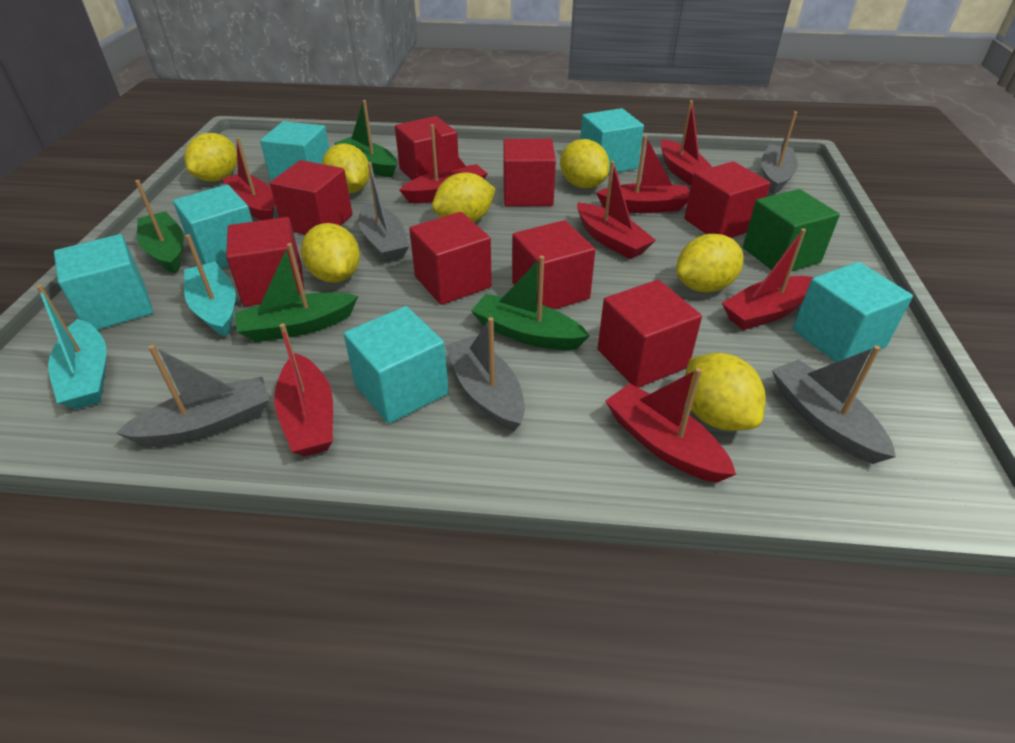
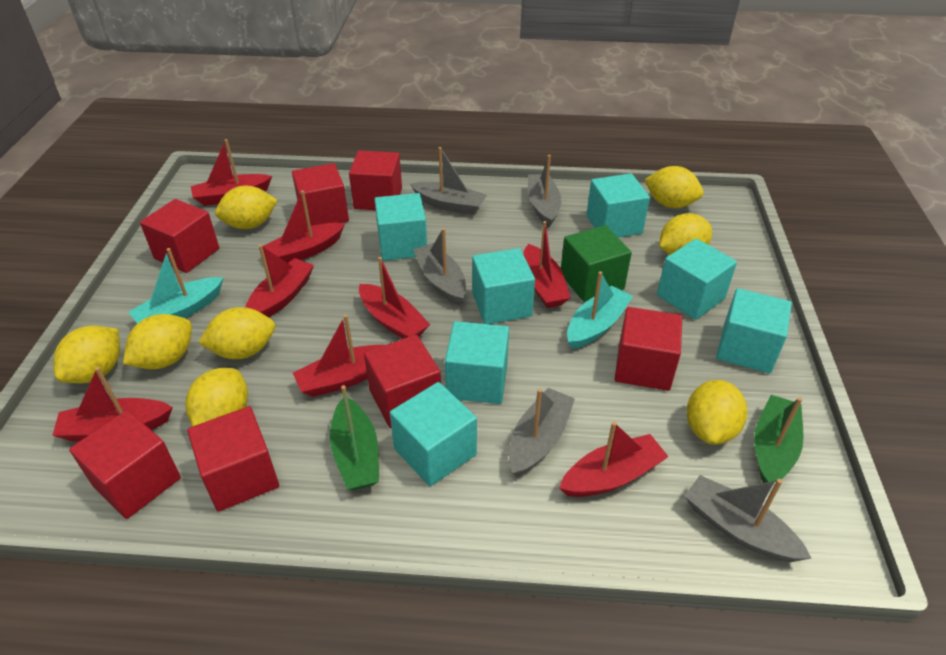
green boat: [135,180,184,274] [235,243,358,342] [334,100,397,178] [471,256,590,350] = 4 -> [330,385,379,490] [754,395,804,483] = 2
red cube: [226,217,304,307] [270,160,352,235] [395,116,458,180] [409,212,492,305] [503,139,556,206] [512,220,595,309] [598,280,702,388] [684,161,770,238] = 8 -> [69,410,181,519] [140,199,219,273] [187,406,279,512] [292,163,349,227] [349,151,402,210] [364,335,441,428] [615,307,682,391] = 7
turquoise cube: [54,234,153,330] [173,184,253,268] [260,121,329,181] [344,306,449,424] [580,108,644,174] [793,262,913,362] = 6 -> [374,193,427,261] [390,382,477,486] [445,321,509,404] [472,248,535,324] [586,173,650,238] [657,238,737,320] [716,288,792,373] = 7
yellow lemon: [184,133,237,182] [301,223,360,283] [322,143,370,193] [432,173,495,222] [560,139,610,188] [676,234,744,293] [685,353,766,431] = 7 -> [53,326,120,383] [123,314,192,369] [185,368,248,427] [198,307,275,359] [215,186,278,229] [644,166,703,208] [659,213,712,255] [686,380,747,445] = 8

